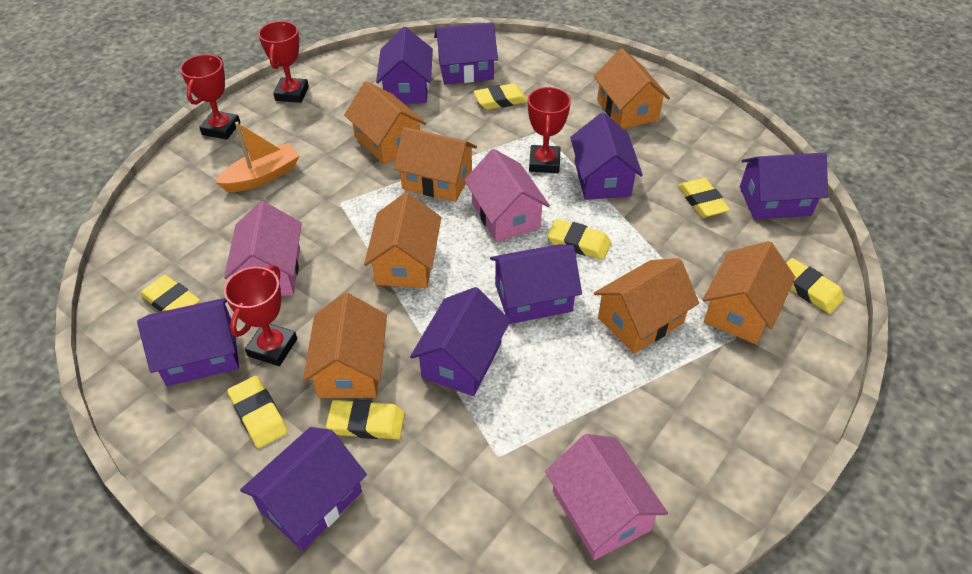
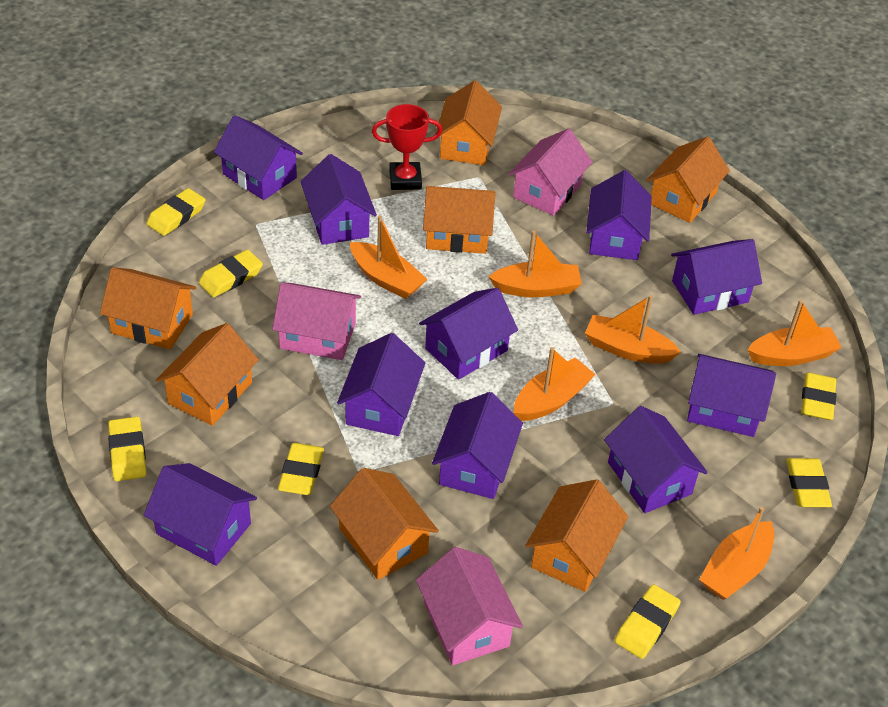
orange boat: [215,122,300,192] = 1 -> [350,215,427,299] [489,230,582,297] [514,347,596,421] [585,295,681,364] [699,507,774,600] [748,300,842,366] = 6
purple house: [137,298,239,386] [240,427,367,551] [376,27,433,103] [410,287,510,396] [434,22,498,84] [490,244,582,324] [570,112,643,200] [740,153,828,220] = 8 -> [144,463,257,566] [214,115,303,200] [300,154,377,245] [337,333,425,436] [419,288,518,380] [432,392,523,499] [586,170,652,260] [604,406,708,513] [671,239,762,315] [687,354,776,437] = 10
red trophy: [180,54,240,140] [224,265,297,366] [258,21,309,103] [528,87,571,173] = 4 -> [372,104,442,190] = 1

